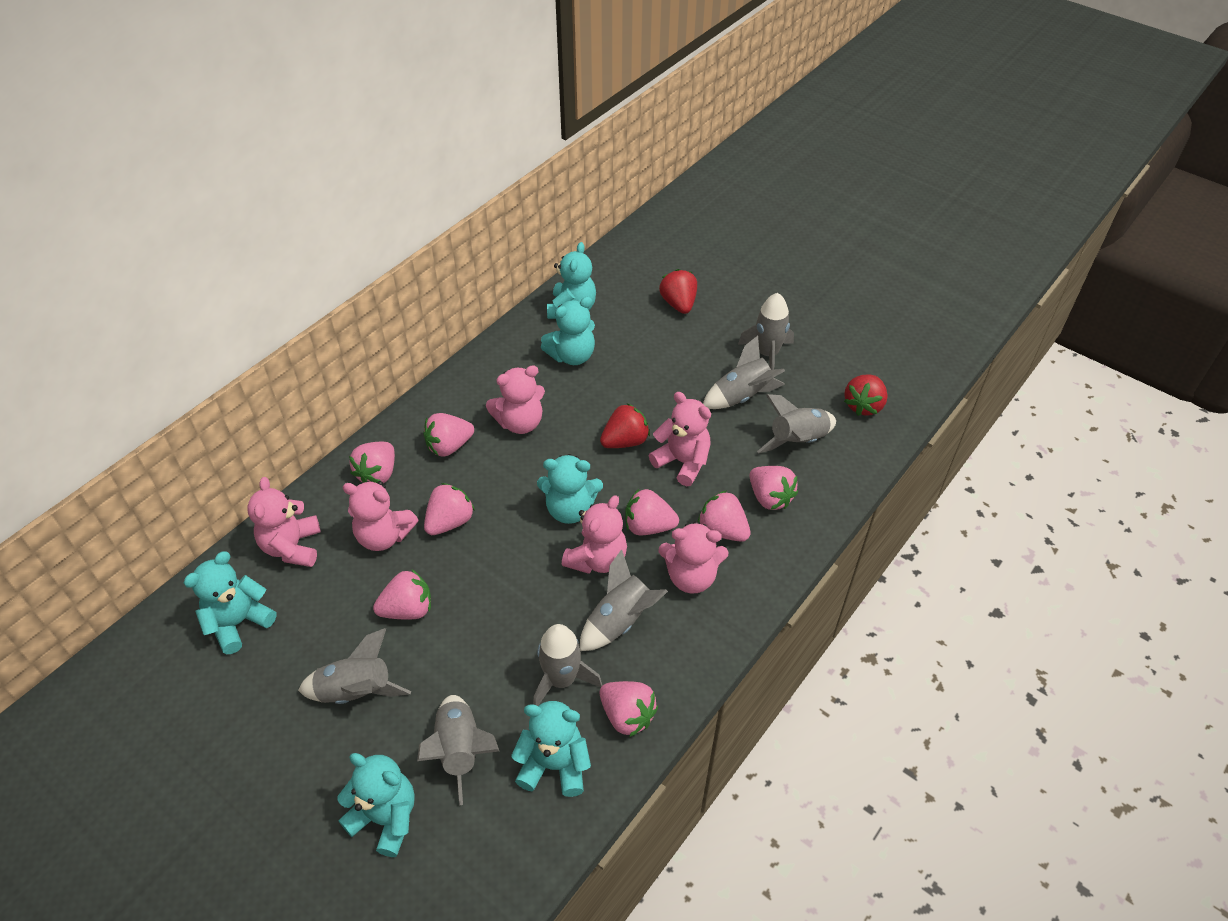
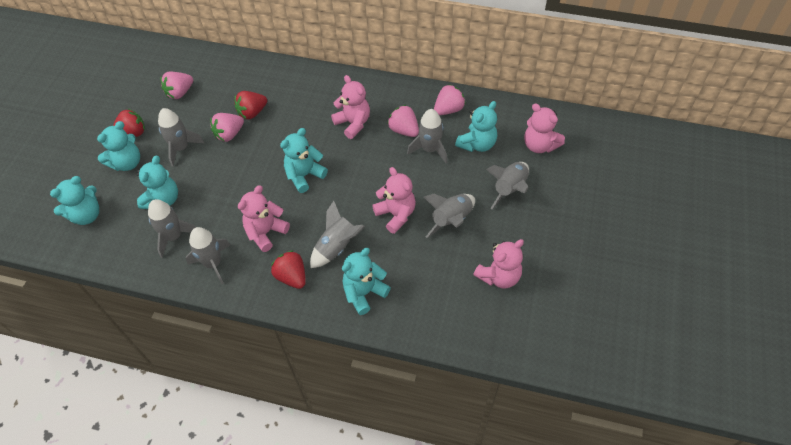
pink strawberry: [349,442,395,483] [373,570,431,619] [424,413,474,457] [424,483,475,535] [600,681,658,737] [625,489,679,535] [698,490,751,542] [749,466,798,510] = 8 -> [160,71,193,99] [210,113,244,142] [387,105,419,137] [434,84,466,115] = 4
pink teddy bear: [247,477,321,567] [343,481,418,551] [486,365,545,434] [562,495,627,574] [649,392,711,486] [659,521,728,594] = 6 -> [238,185,290,252] [331,75,370,139] [372,167,416,234] [473,239,524,288] [524,103,565,153] = 5

